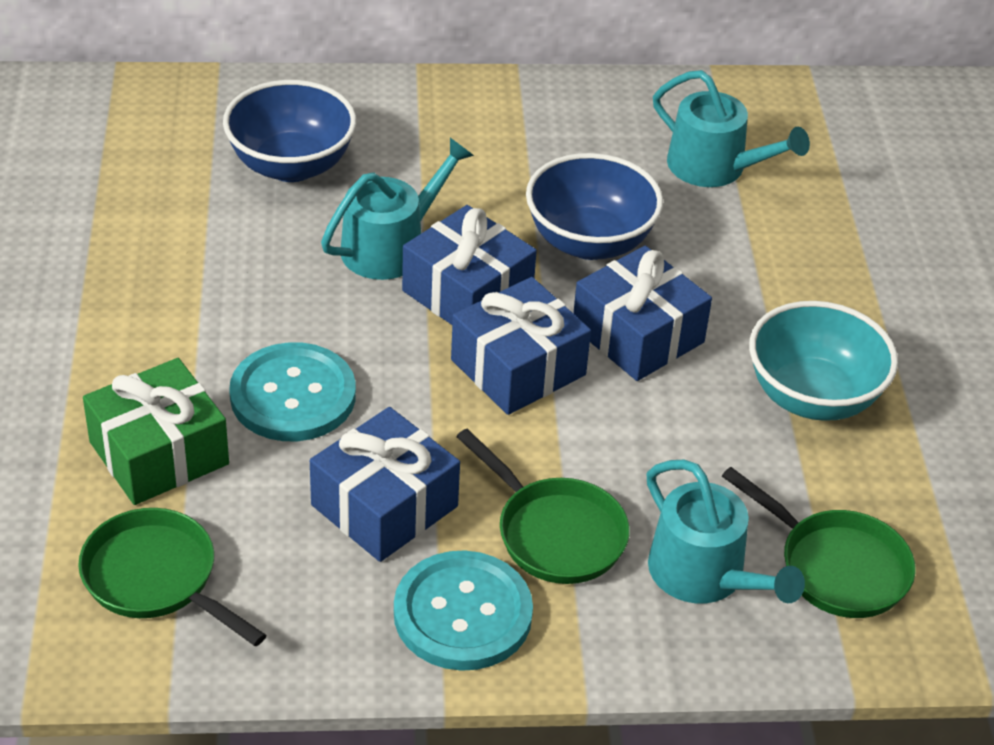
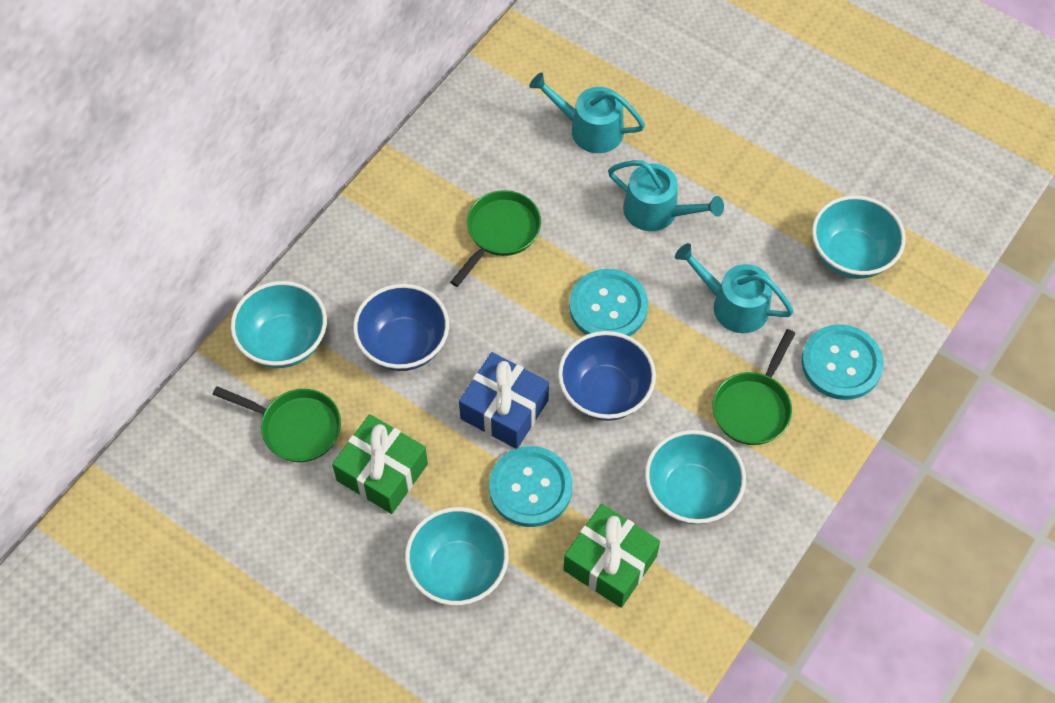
blue gift: [310,407,460,562] [402,205,537,325] [451,277,591,415] [573,246,712,381] = 4 -> [459,352,549,449] = 1
green gift: [83,358,229,505] = 1 -> [332,414,428,514] [563,504,660,608] = 2
turquoise bowl: [749,301,898,421] = 1 -> [231,281,327,368] [405,507,509,605] [645,430,746,524] [812,195,906,279] = 4
turquoise button: [229,342,356,441] [394,551,533,671] = 2 -> [489,446,572,527] [569,269,648,336] [801,324,884,400] = 3

